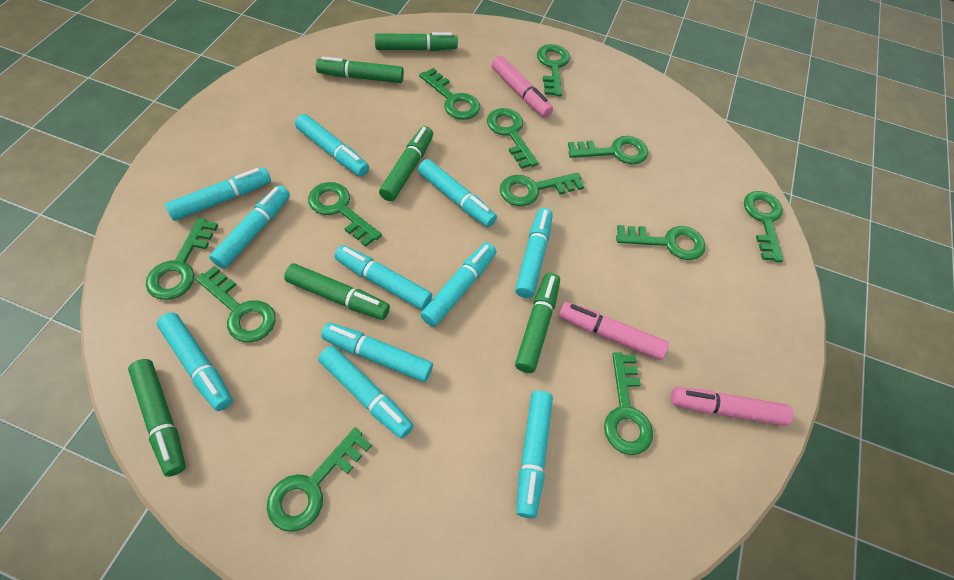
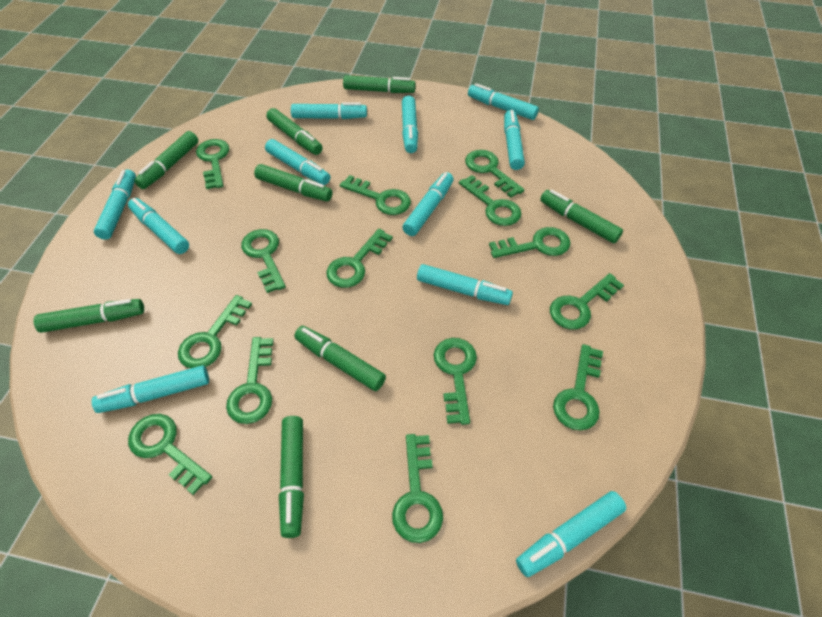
green key: [146,218,218,300] [195,266,276,342] [267,428,372,532] [308,182,382,247] [419,68,480,120] [487,108,538,169] [500,173,584,206] [537,44,570,96] [568,136,648,164] [604,352,653,455] [616,225,705,260] [744,191,784,262] = 12 -> [128,414,212,495] [178,295,252,368] [196,139,230,189] [226,337,274,424] [241,229,286,293] [326,229,393,288] [340,175,411,215] [392,434,443,543] [434,338,477,425] [459,175,522,226] [465,150,524,197] [489,227,571,258] [550,273,624,330] [553,344,603,430] = 14
green marker: [128,359,186,477] [284,264,390,320] [316,56,404,83] [375,32,458,51] [379,126,433,201] [515,273,560,373] = 6 -> [34,299,144,333] [134,131,198,189] [254,164,332,202] [266,108,323,155] [279,416,304,538] [294,326,386,391] [343,75,416,93] [540,190,623,243] = 8
pink marker: [491,56,553,117] [559,302,669,360] [671,387,793,426] = 3 -> none = 0

